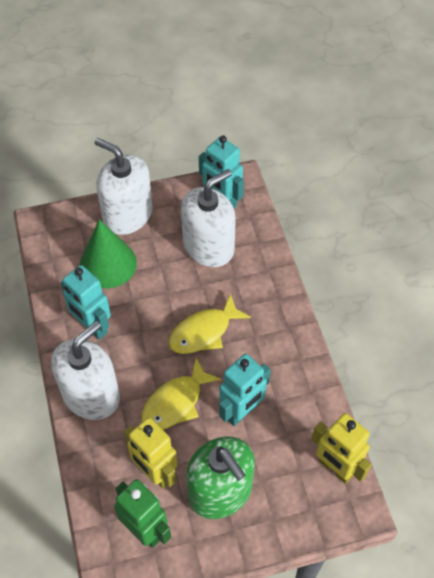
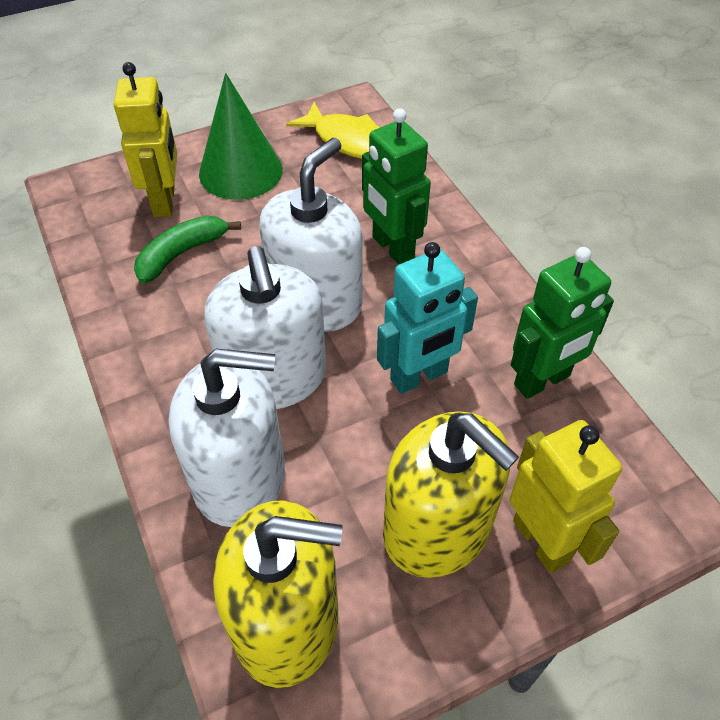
green banana: none = 0 -> [134,216,241,284] = 1
green robot: [114,479,171,548] = 1 -> [362,108,431,265] [511,247,614,399] = 2
green soap dispenser: [186,436,255,519] = 1 -> none = 0
turquoise robot: [61,265,111,340] [199,135,244,208] [219,354,271,426] = 3 -> [377,242,478,394] = 1
yellow fish: [141,358,222,430] [169,293,251,354] = 2 -> [286,102,380,159] = 1
yellow soap dispenser: none = 0 -> [213,500,342,688] [383,411,519,578] = 2

